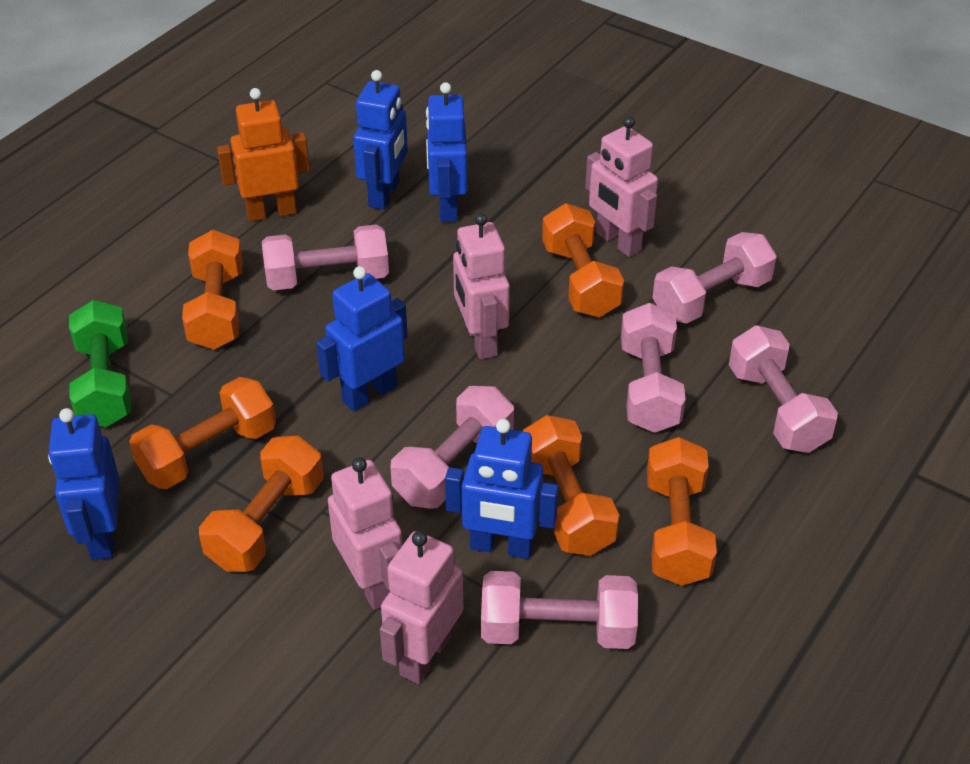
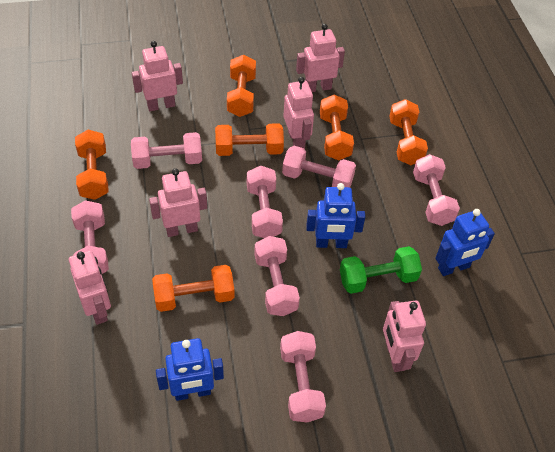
blue robot: [48,408,120,560] [316,266,408,411] [353,70,408,210] [426,82,467,222] [445,419,559,559] = 5 -> [156,338,224,401] [306,183,365,248] [435,209,495,276] = 3
orange robot: [217,88,310,222] = 1 -> none = 0
pink dumbbell: [262,224,389,290] [390,386,514,509] [481,571,638,649] [621,303,686,433] [653,232,777,324] [729,325,838,453] = 6 -> [71,200,109,274] [131,132,202,169] [247,166,283,238] [254,236,300,316] [280,331,326,422] [282,146,356,188] [413,154,460,226] = 7
pink robot: [328,457,403,610] [380,531,463,684] [453,213,510,359] [585,116,658,257] = 4 -> [69,250,111,325] [132,41,183,111] [149,168,207,237] [283,77,314,149] [296,24,345,92] [383,301,426,372] = 6

